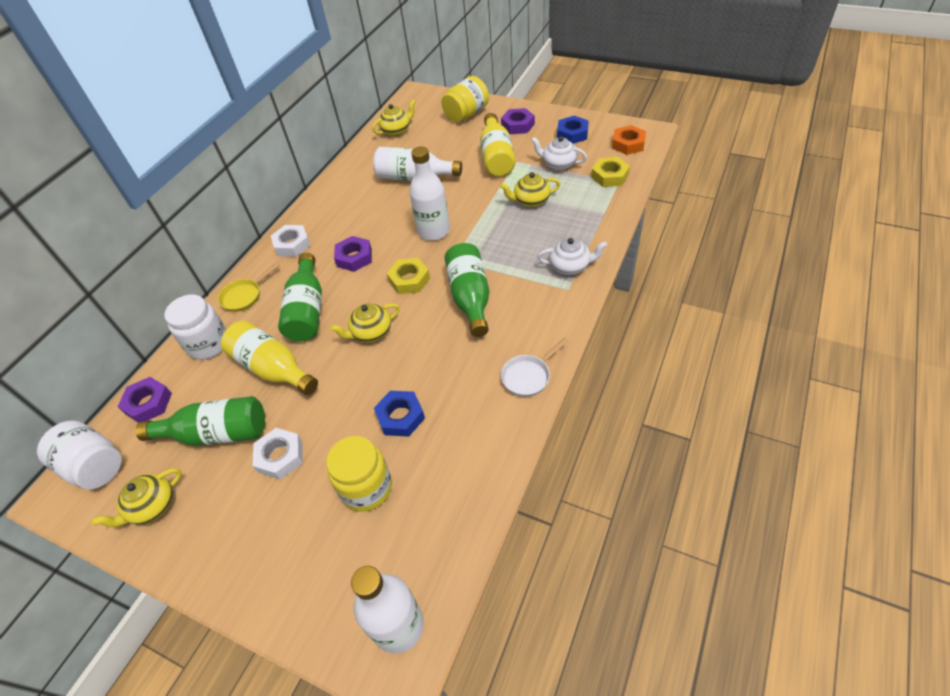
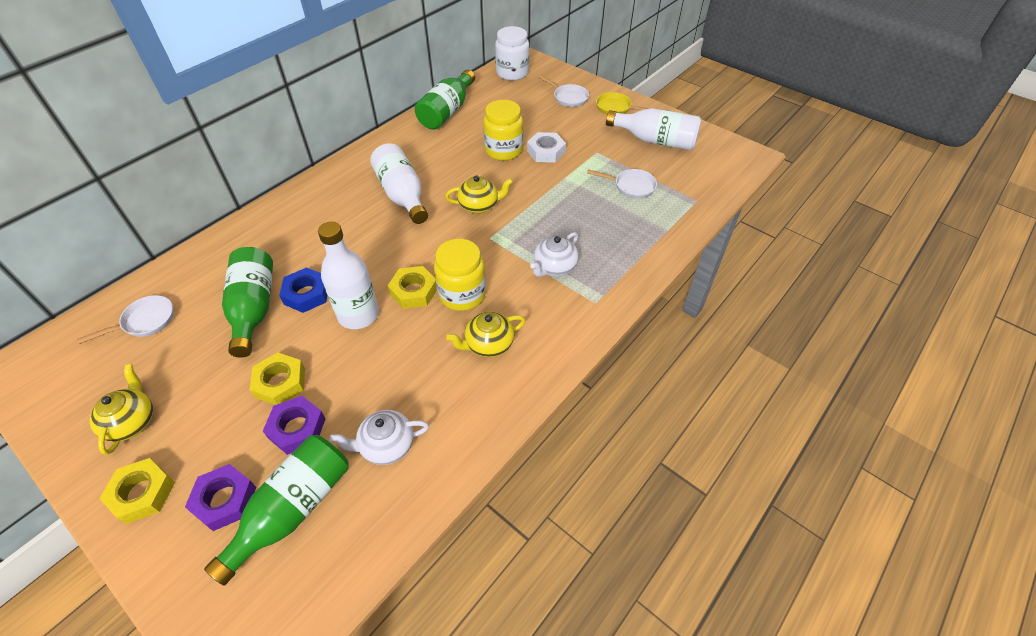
blue nut: [374,391,425,437] [557,116,589,144] = 2 -> [279,267,327,313] = 1
orange nut: [612,125,646,155] = 1 -> none = 0
purple nut: [118,377,172,423] [334,236,372,272] [501,108,535,134] = 3 -> [185,464,256,531] [263,396,326,455] = 2
white jar: [37,420,122,489] [164,295,227,360] = 2 -> [495,26,529,81] = 1
white nut: [253,428,303,480] [271,225,311,257] = 2 -> [527,132,566,163] = 1
white pan: [501,337,569,397] = 1 -> [77,295,174,344] [539,75,589,107] [587,169,657,199] = 3
yellow bottle: [221,321,318,395] [480,113,516,177] = 2 -> none = 0
yellow nut: [387,258,430,294] [591,157,630,187] = 2 -> [99,458,175,524] [250,352,305,405] [388,266,437,309] = 3
yellow teapot: [91,468,181,527] [330,303,400,342] [372,100,416,136] [500,172,560,207] = 4 -> [90,364,153,455] [445,175,513,213] [446,312,525,357] = 3

